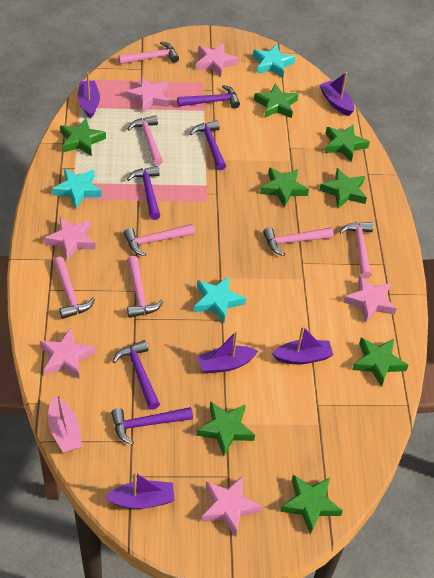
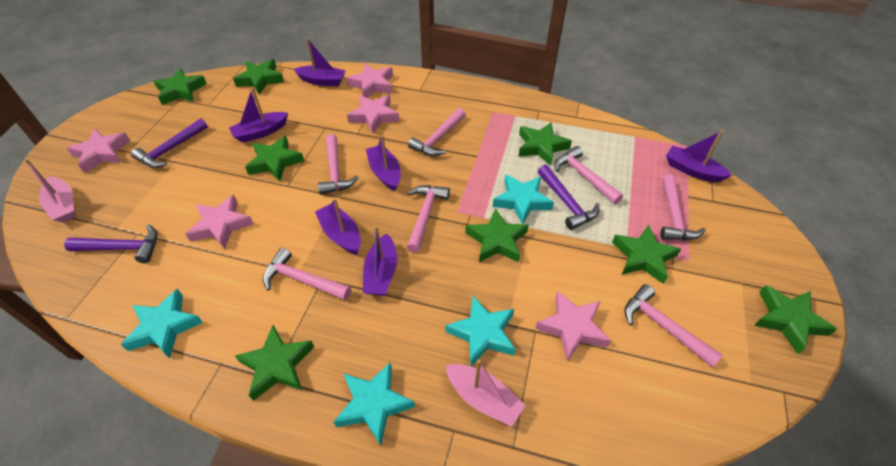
pink boat: [48,394,82,453] = 1 -> [24,159,76,223] [446,360,526,427] = 2
pink star: [40,328,95,378] [44,217,96,261] [126,77,169,113] [196,43,238,77] [201,476,262,537] [343,276,397,322] = 6 -> [67,128,130,173] [186,195,254,249] [346,63,393,98] [347,95,399,134] [535,291,611,361] = 5
purple boat: [78,72,100,118] [105,472,175,509] [197,331,258,374] [272,326,333,365] [319,72,354,116] = 5 -> [229,87,288,143] [294,38,346,86] [315,198,361,255] [363,226,397,296] [366,135,401,191] [666,131,732,182] = 6
purple hammer: [111,407,193,445] [112,340,160,410] [127,166,160,220] [177,85,240,109] [190,120,226,170] = 5 -> [64,224,158,264] [131,118,208,168] [538,165,599,230] = 3
turquoise star: [52,168,102,208] [194,276,246,323] [253,44,295,78] = 3 -> [121,289,203,358] [334,362,415,446] [446,296,516,366] [493,174,554,224] = 4

